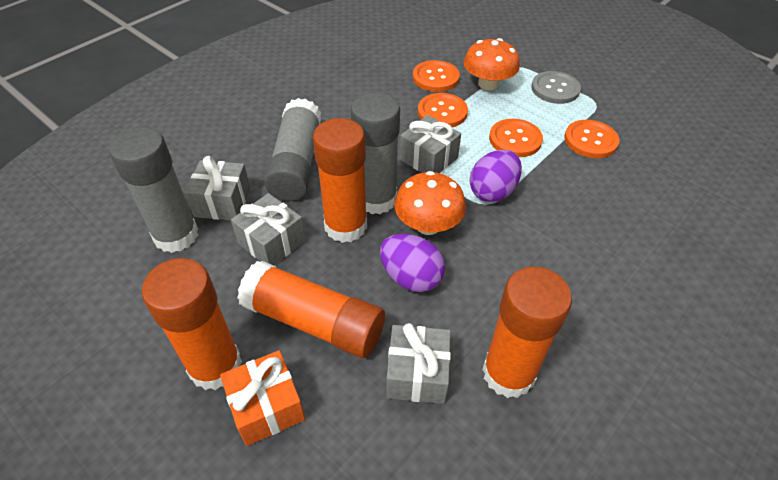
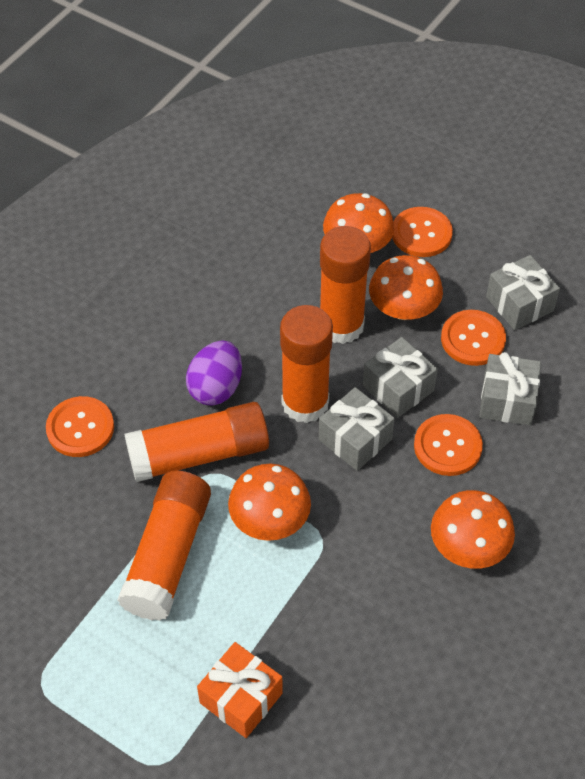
grey button: [531,71,581,104] = 1 -> none = 0
grey glue stick: [109,127,198,253] [264,98,321,201] [351,92,400,214] = 3 -> none = 0
orange mushroom: [394,171,466,235] [464,38,520,90] = 2 -> [228,464,311,541] [323,193,394,253] [369,255,443,320] [431,490,515,569] = 4
purple egg: [380,234,445,292] [469,150,522,202] = 2 -> [186,340,242,406] = 1

